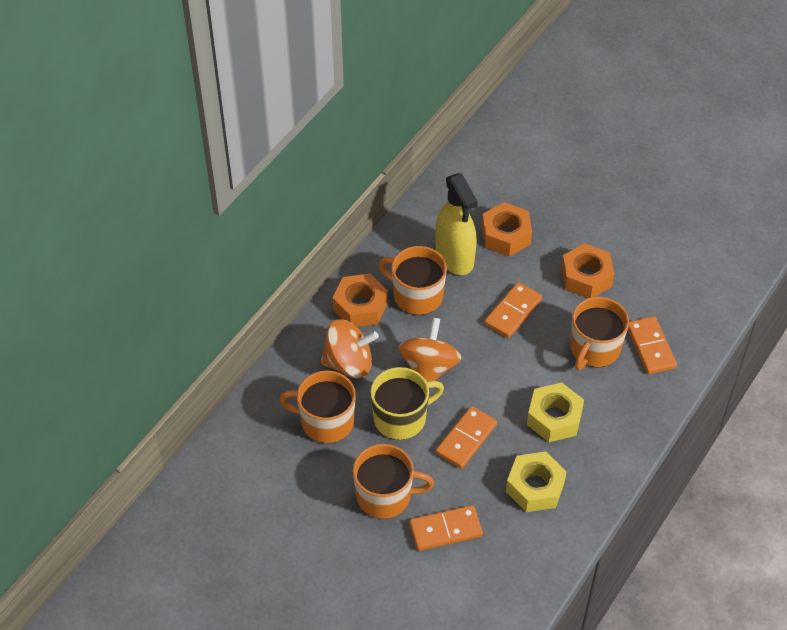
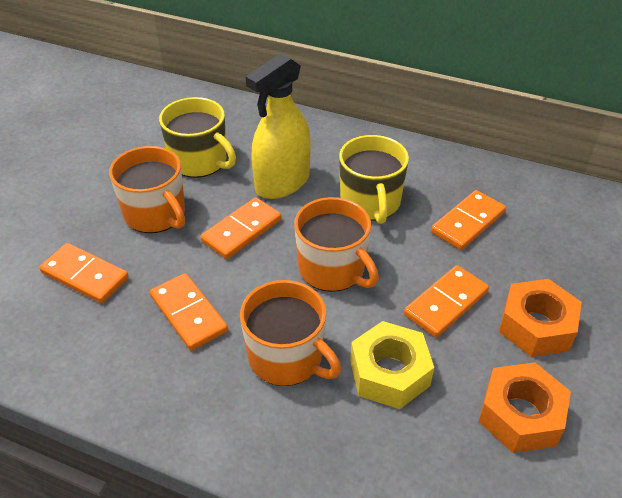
orange domino: [409,505,483,551] [436,406,497,469] [484,282,542,338] [628,316,677,374] = 4 -> [39,243,129,303] [150,273,228,351] [200,197,281,259] [404,265,489,338] [431,190,506,250] = 5
orange mug: [279,371,356,443] [353,444,434,519] [378,246,447,315] [570,297,629,370] = 4 -> [109,146,185,233] [240,280,341,386] [294,197,379,292] = 3
orange nut: [333,274,388,327] [482,202,532,256] [561,243,614,298] = 3 -> [479,362,571,453] [499,279,582,357] = 2
orange spinning top: [321,319,379,379] [399,318,462,382] = 2 -> none = 0
yellow mug: [370,367,444,440] = 1 -> [159,97,236,178] [339,135,409,224] = 2
yellow nut: [506,452,566,512] [527,383,584,442] = 2 -> [350,321,434,409] = 1

